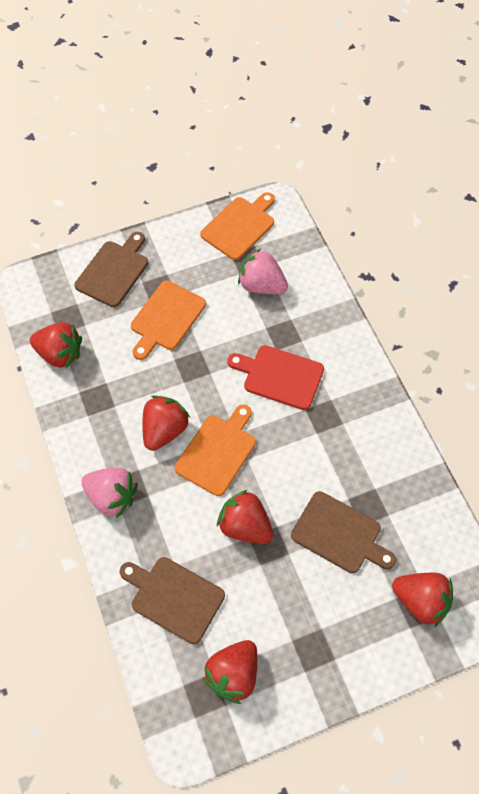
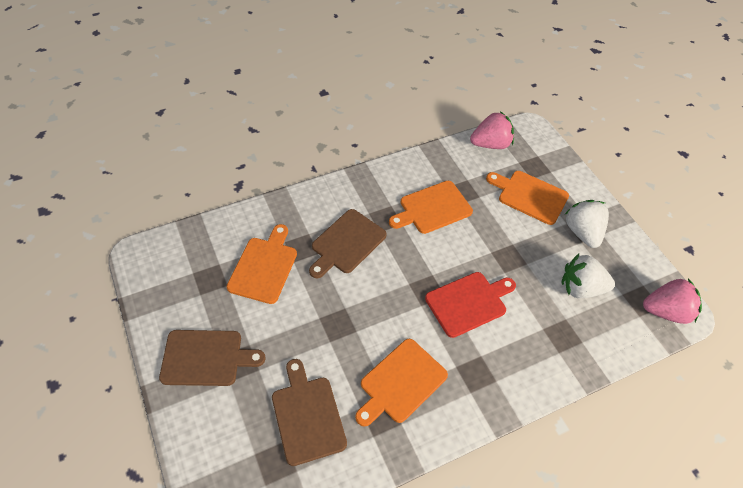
orange cutting board: [131,280,206,360] [175,404,256,496] [200,192,275,260] = 3 -> [226,224,297,304] [355,339,448,427] [389,181,473,234] [486,171,569,225] = 4
red strawberry: [30,322,82,368] [142,395,190,451] [203,640,257,704] [217,490,273,544] [392,573,453,627] = 5 -> none = 0
white strawberry: none = 0 -> [562,254,615,298] [564,200,609,248] = 2

